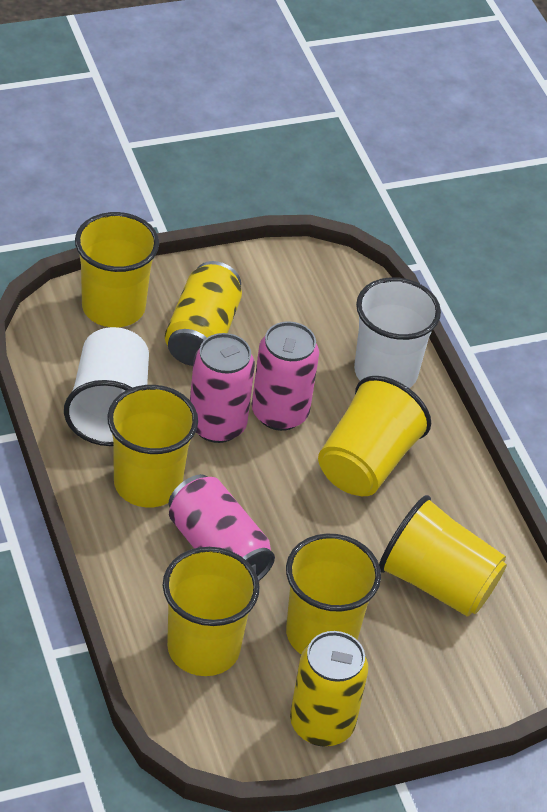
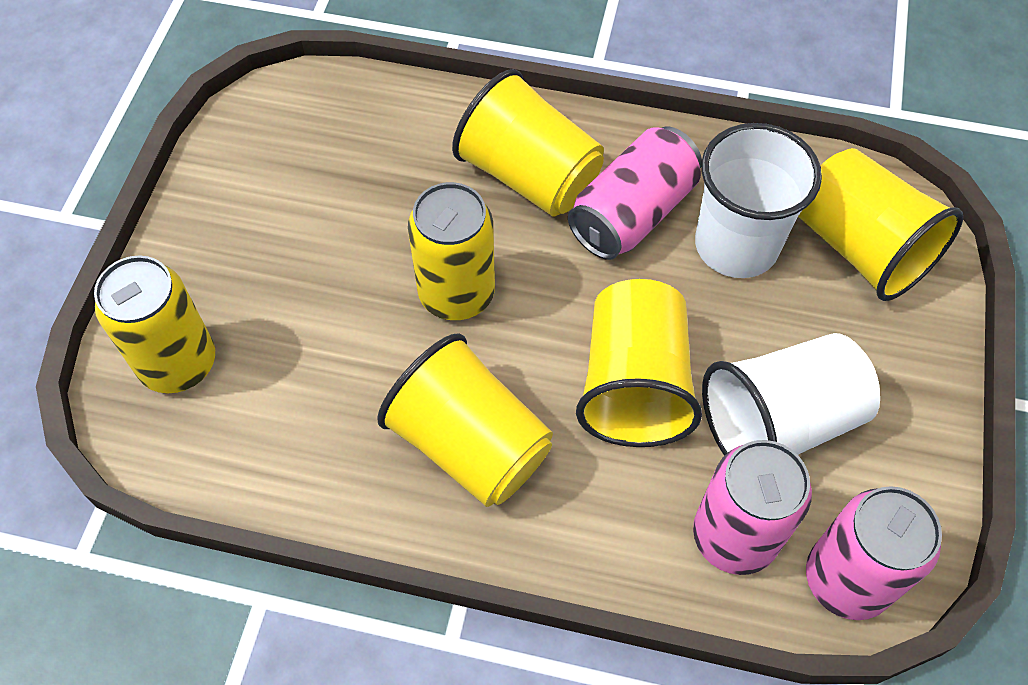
yellow cup: [75,212,159,327] [107,385,198,508] [163,547,260,676] [286,534,381,654] [318,376,431,496] [379,495,507,617] = 6 -> [377,333,553,507] [452,69,604,217] [576,279,702,447] [798,148,963,301] = 4

